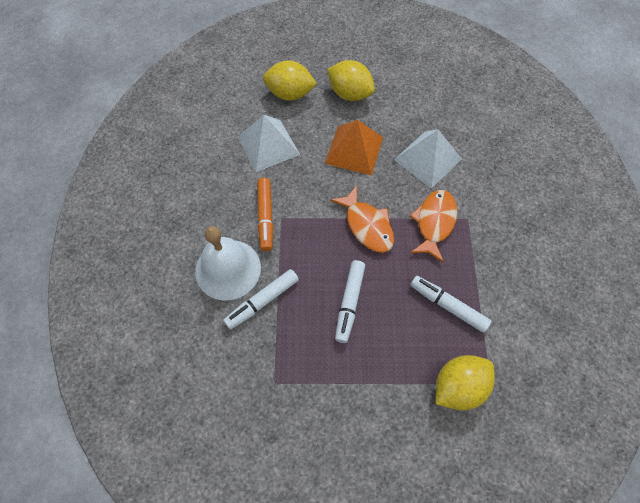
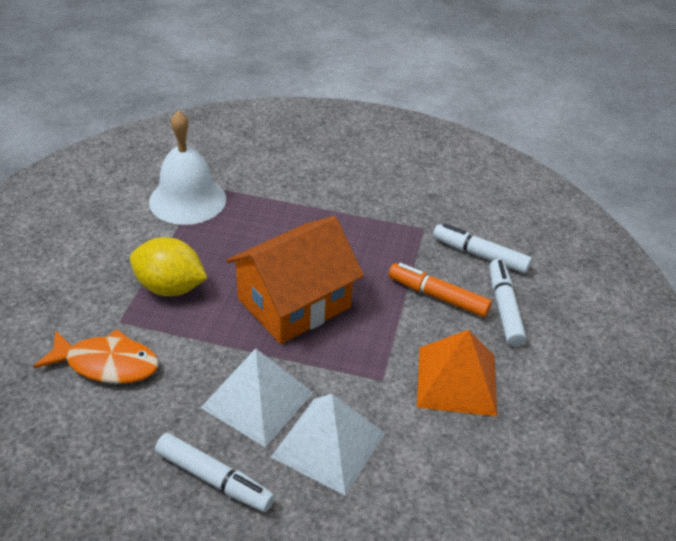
orange fish: [330,185,394,253] [410,190,457,263] = 2 -> [33,329,159,384] = 1
orange house: none = 0 -> [226,216,364,344] = 1
yellow lemon: [263,60,317,101] [327,60,375,101] [436,355,495,410] = 3 -> [130,237,207,296] = 1

